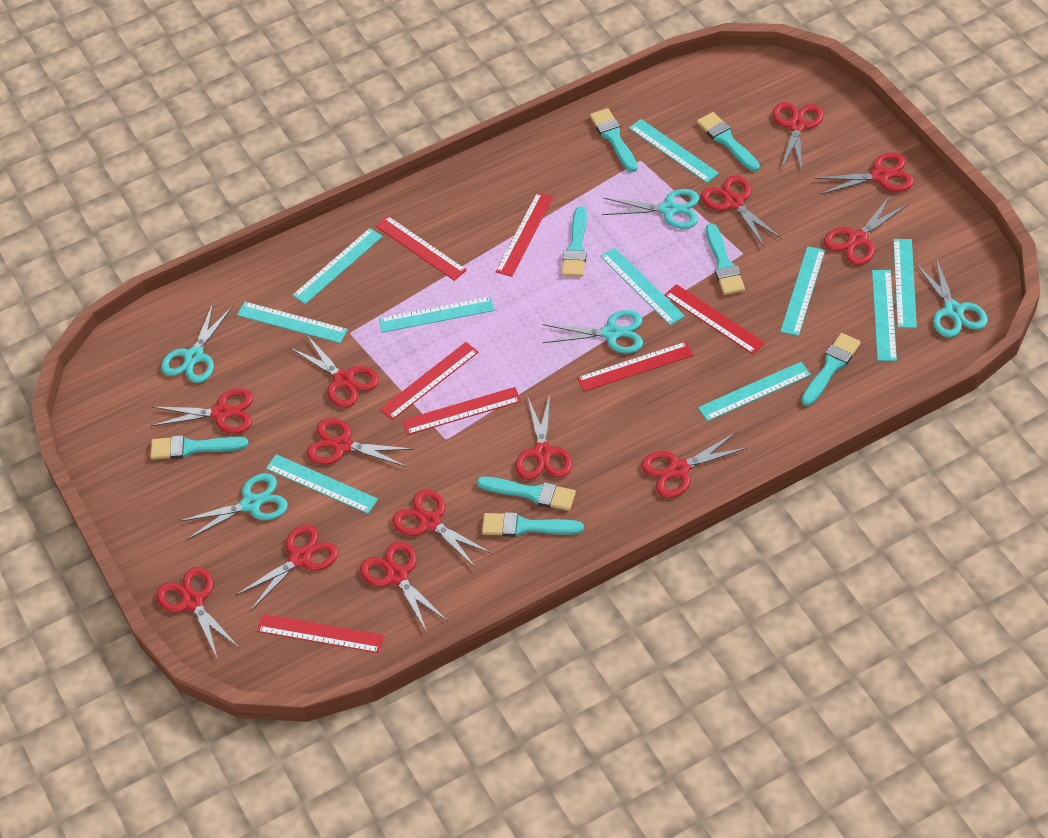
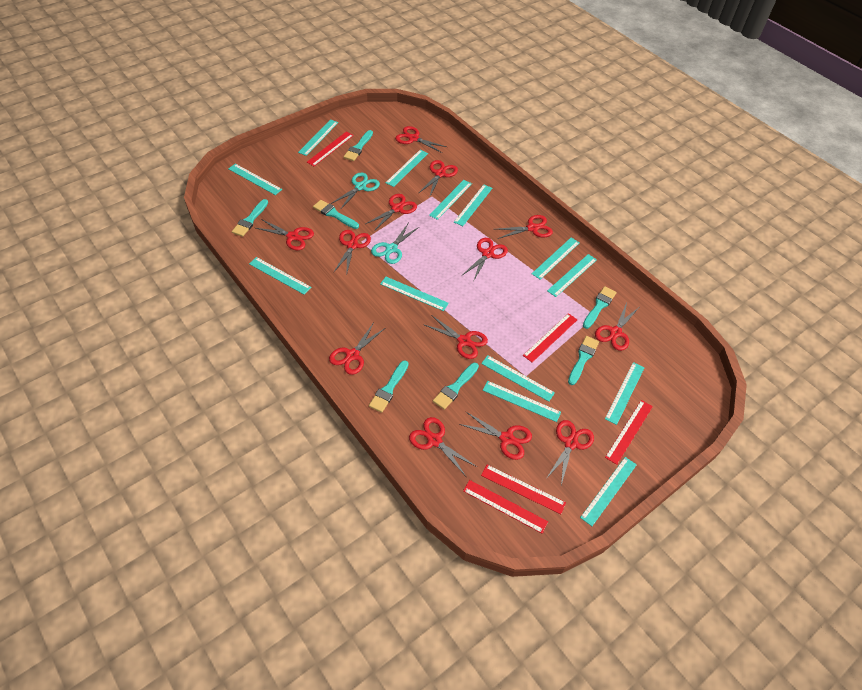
red ruler: [257,614,385,653] [375,216,467,281] [380,342,479,420] [402,387,521,435] [495,192,553,277] [577,342,693,392] [664,284,765,354] = 7 -> [307,132,354,166] [463,480,548,534] [481,465,566,514] [523,313,577,363] [605,400,653,465] = 5
turquoise brush: [150,435,248,459] [477,476,576,511] [482,512,584,537] [561,206,587,277] [590,108,638,172] [697,112,760,172] [706,224,745,295] [801,333,861,406] = 8 -> [232,199,268,237] [313,200,359,229] [344,130,373,161] [369,360,409,413] [433,363,479,410] [568,336,599,385] [583,286,617,329] = 7
turquoise ruler: [237,302,348,343] [266,454,378,514] [292,228,383,304] [379,296,494,333] [600,248,685,325] [629,119,719,183] [698,362,811,421] [780,246,825,336] [872,270,897,361] [893,239,917,328] = 10 -> [228,164,282,195] [249,257,312,295] [298,119,338,156] [380,277,449,311] [386,150,428,187] [429,180,472,220] [454,184,492,226] [481,355,555,402] [483,381,561,422] [532,238,580,280] [547,254,597,297] [580,457,637,526] [605,362,645,425] = 13
turquoise scissors: [161,303,232,383] [179,473,288,540] [542,310,643,353] [602,189,699,229] [915,258,988,338] = 5 -> [331,173,380,210] [371,222,420,264] = 2

